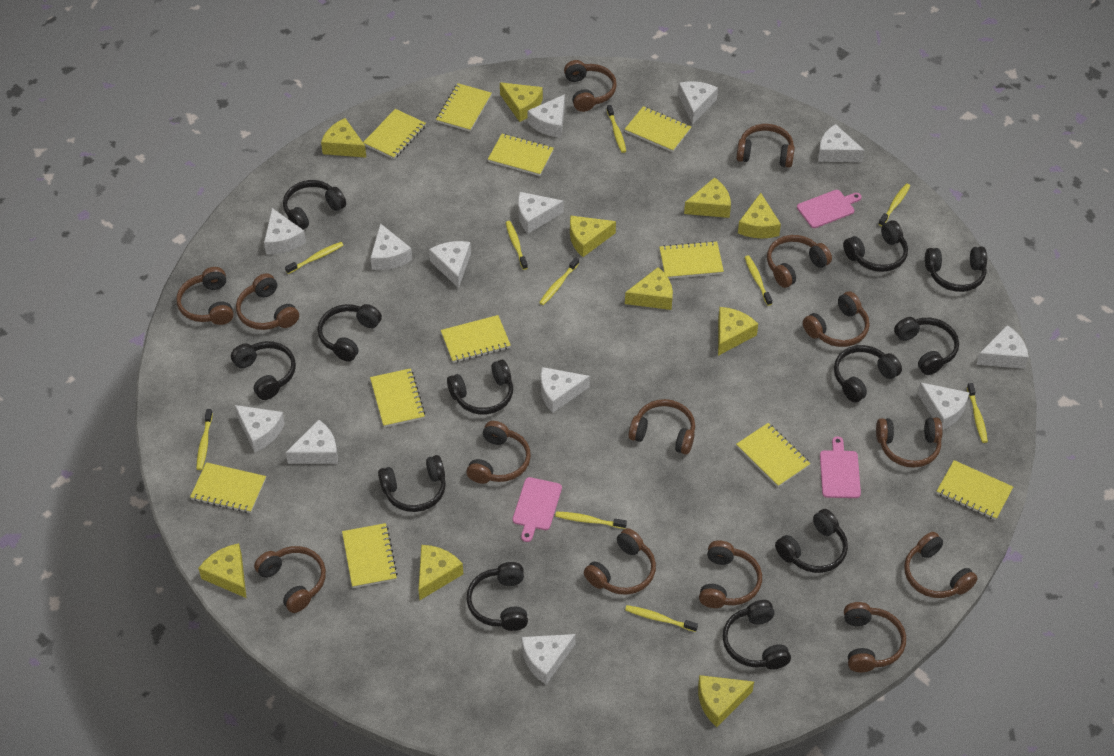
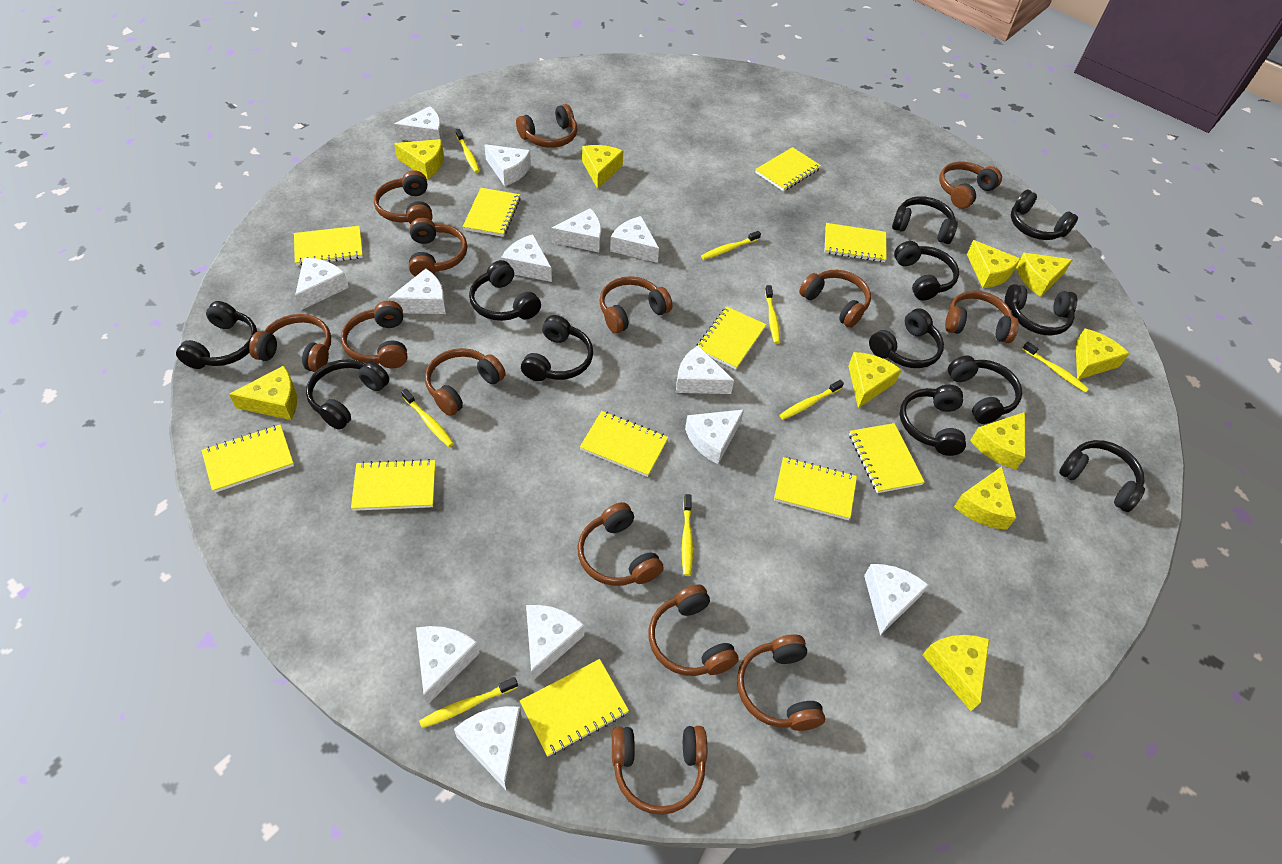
pink cutting board: [513,477,562,542] [797,190,862,228] [820,436,861,498] = 3 -> none = 0
yellow toothbrush: [196,409,213,470] [285,242,343,274] [506,221,528,270] [539,257,579,305] [555,511,627,529] [607,105,626,153] [625,605,698,632] [745,255,772,306] [879,183,910,226] [967,383,988,443] = 10 -> [401,389,454,447] [419,677,518,728] [456,129,480,173] [682,494,693,576] [701,231,761,260] [765,285,780,344] [779,380,844,419] [1022,342,1089,393] = 8

